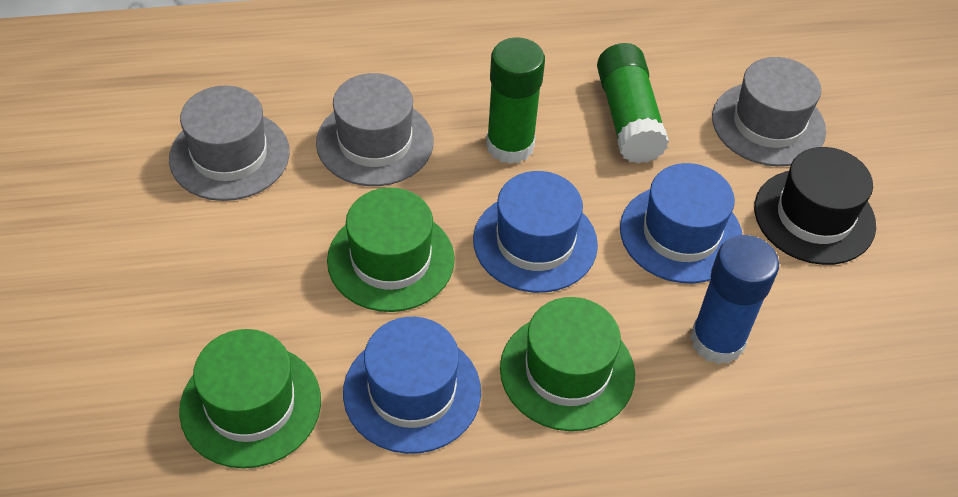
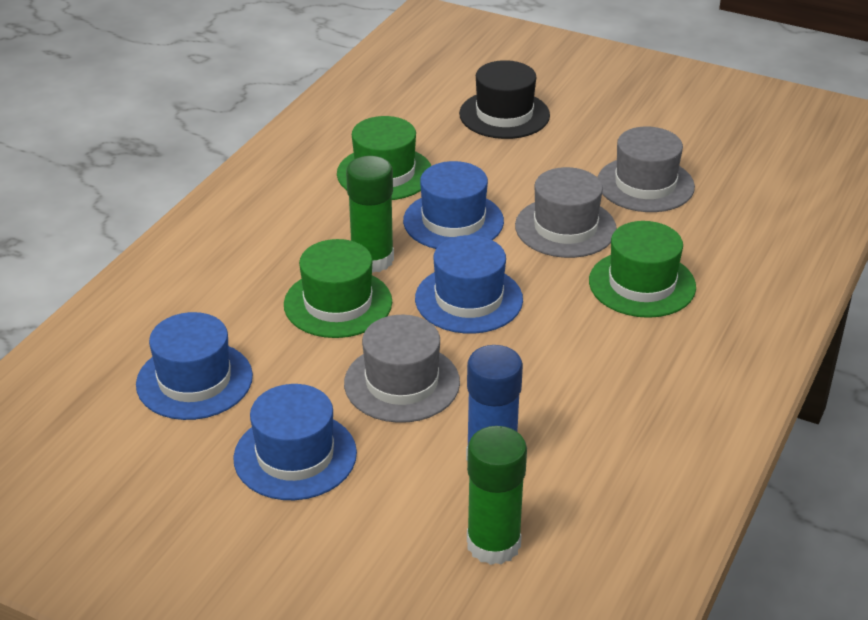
blue hat: [343,317,481,454] [473,171,598,293] [620,163,743,284] = 3 -> [136,312,253,420] [233,384,357,500] [403,161,504,249] [415,235,523,334] = 4

